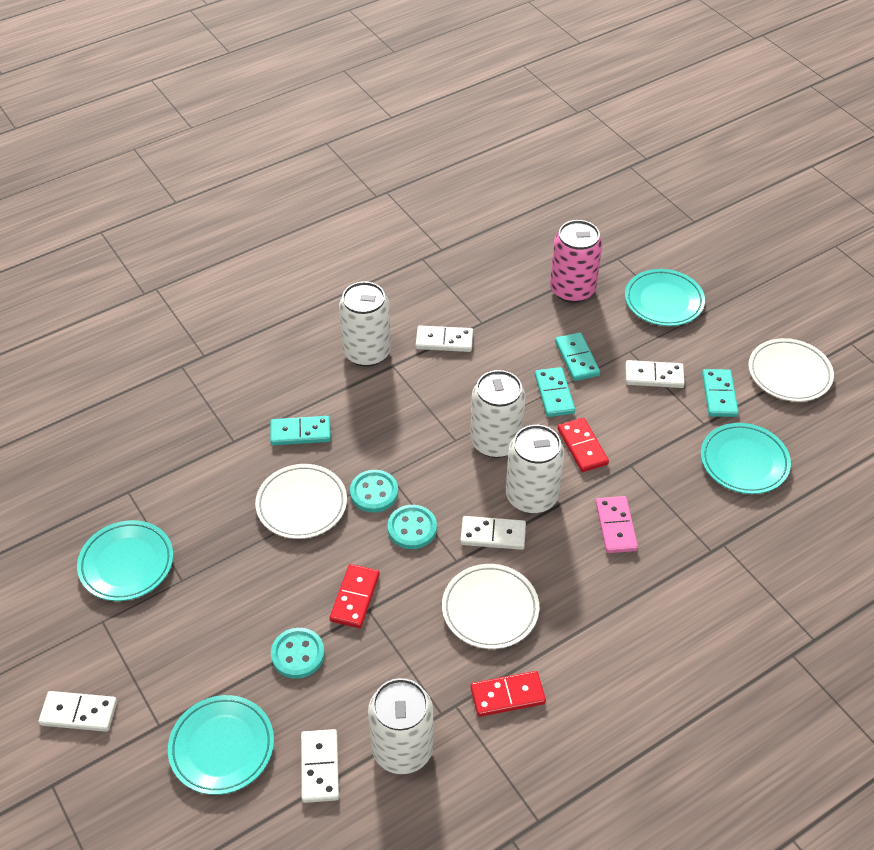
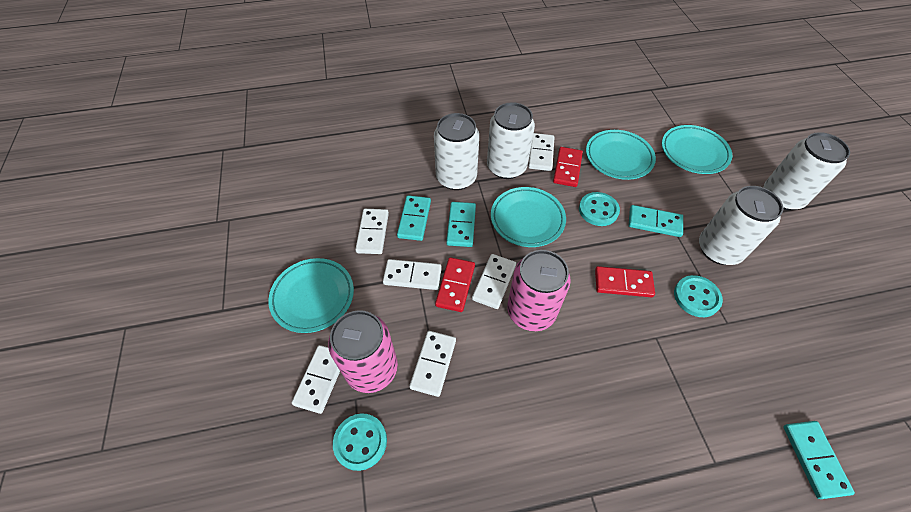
pink can: [550,220,602,303] = 1 -> [328,310,398,393] [507,250,571,331] = 2
pink domino: [596,496,638,553] = 1 -> none = 0
white domino: [39,691,117,732] [301,729,339,803] [416,325,473,352] [460,516,526,550] [625,360,685,388] = 5 -> [292,345,340,414] [355,209,389,254] [383,259,442,290] [409,331,456,397] [472,254,516,309] [528,133,555,171] = 6
white plate: [255,464,347,539] [442,564,539,649] [748,338,834,402] = 3 -> none = 0

